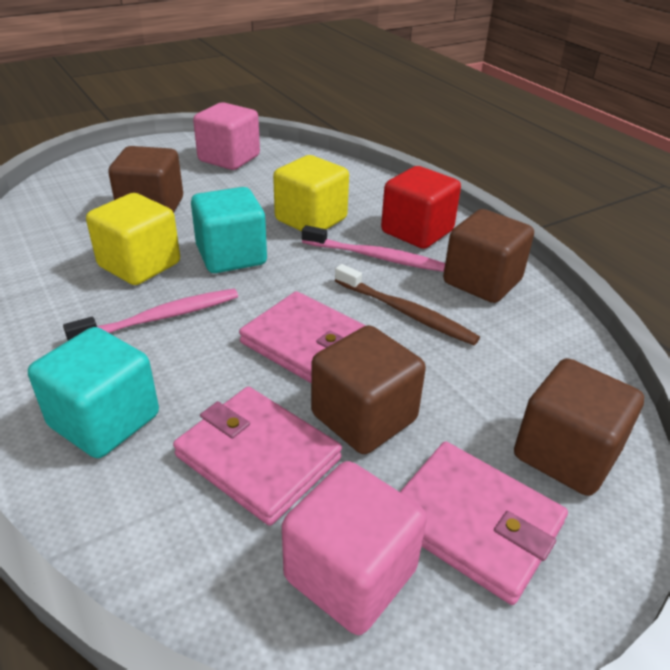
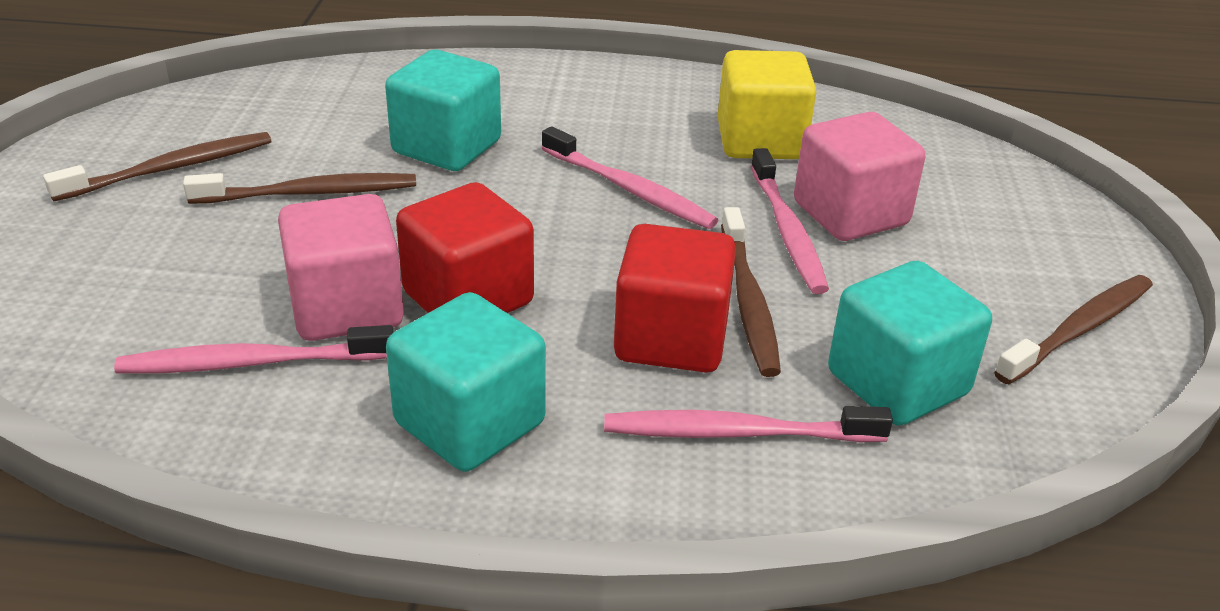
brown cube: [108,146,183,213] [311,325,426,454] [443,209,534,303] [514,358,644,496] = 4 -> none = 0
brown toothbrush: [335,264,480,345] = 1 -> [43,132,271,202] [183,173,416,204] [721,207,781,377] [994,275,1153,384] = 4
pink toothbrush: [63,289,238,341] [302,225,445,272] = 2 -> [114,325,394,374] [542,126,718,229] [604,406,893,442] [751,148,829,294] = 4
pink wallet: [173,387,342,526] [239,291,366,383] [400,441,568,605] = 3 -> none = 0
red cube: [381,166,461,249] = 1 -> [396,182,534,313] [614,224,736,373] = 2
turquoise cube: [28,327,159,458] [191,187,267,273] = 2 -> [385,50,501,171] [386,292,546,472] [828,261,992,426] = 3
yellow cube: [86,193,180,285] [273,155,349,231] = 2 -> [718,50,816,159] = 1

